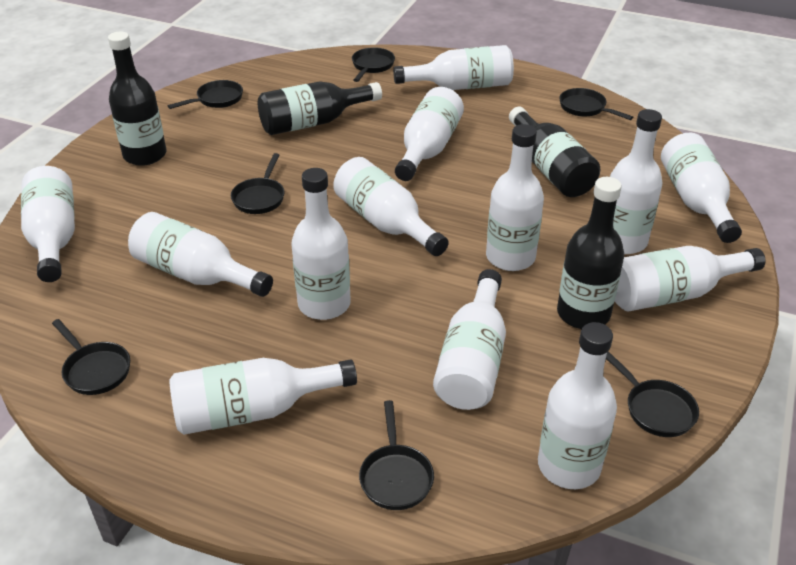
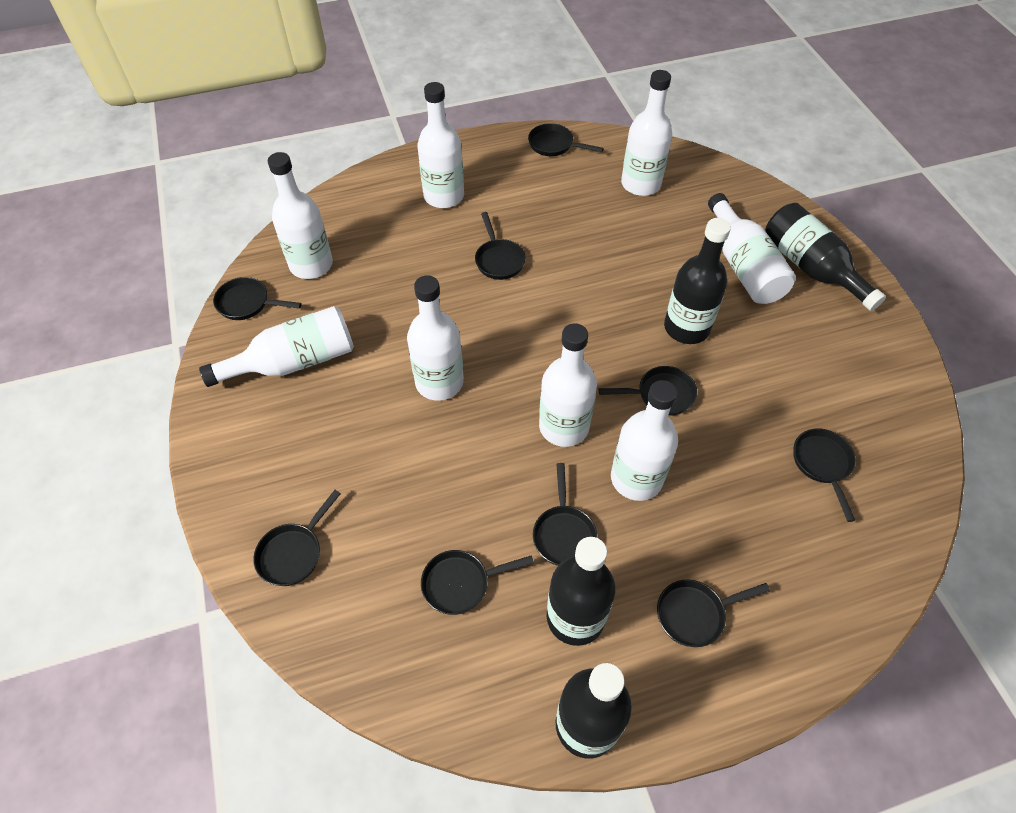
black pan: [52,319,130,395] [168,80,243,109] [231,153,285,214] [352,47,395,82] [359,400,434,510] [559,88,633,120] [606,351,699,437] = 7 -> [213,277,302,320] [253,490,341,586] [421,550,534,615] [475,212,526,280] [528,123,604,156] [533,463,597,566] [599,366,697,416] [657,580,770,647] [793,428,856,522] = 9
white bottle: [21,166,75,282] [128,212,273,297] [169,358,357,435] [291,168,351,320] [333,157,449,256] [393,45,514,90] [395,87,464,181] [433,269,506,410] [486,124,544,271] [538,322,617,489] [610,109,662,254] [615,246,766,311] [661,133,742,243] = 13 -> [199,306,354,387] [268,152,333,279] [407,275,464,400] [418,82,464,208] [539,323,597,447] [611,380,678,501] [621,70,672,196] [708,193,796,304] = 8

